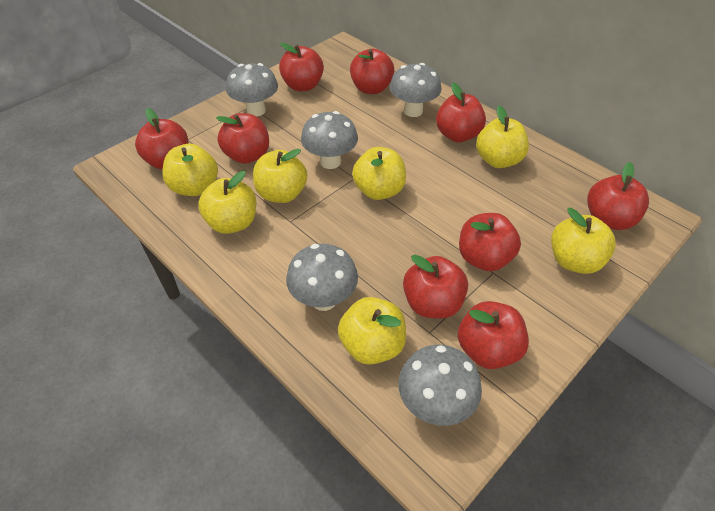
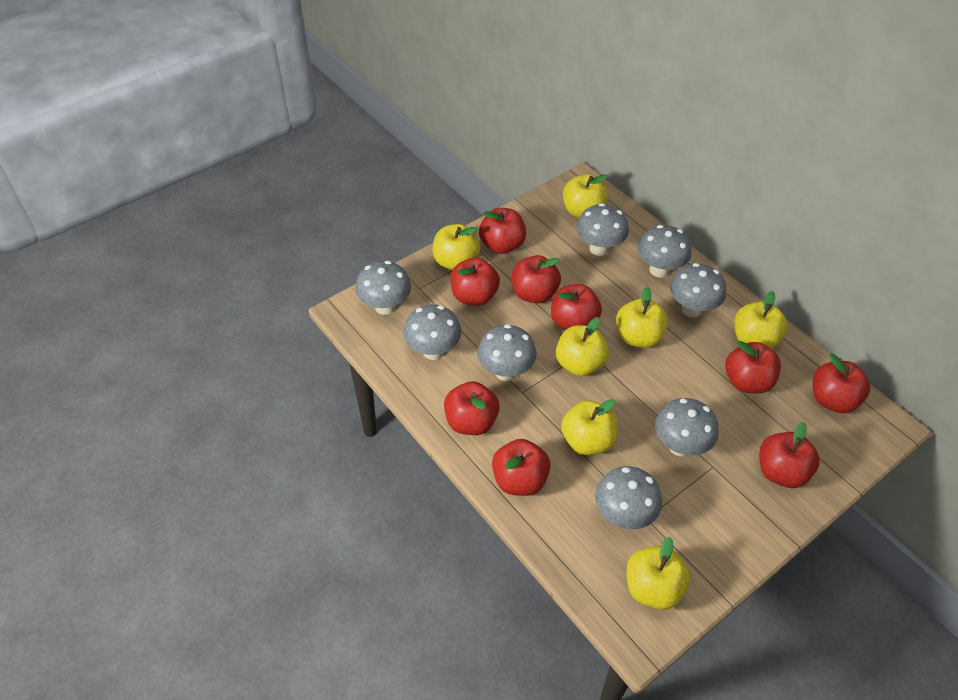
grey mushroom: [226,63,278,117] [286,244,358,311] [301,111,358,169] [390,63,441,117] [398,345,482,426] = 5 -> [355,261,411,315] [403,304,462,360] [477,324,536,381] [576,203,629,256] [595,466,662,529] [638,225,691,278] [655,398,719,456] [670,263,726,318] = 8

